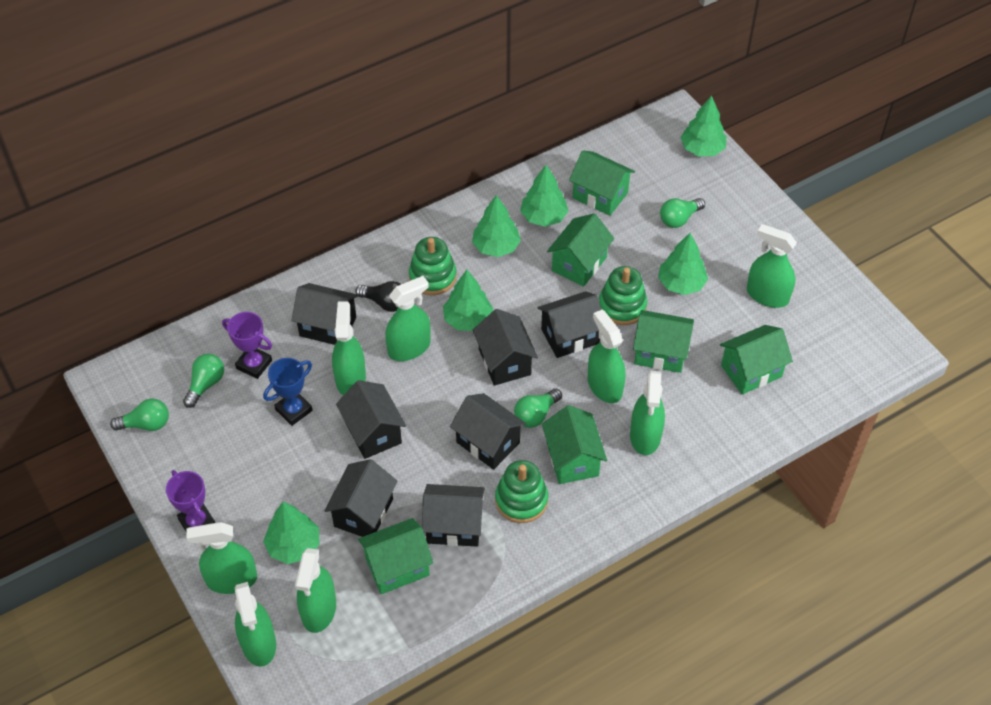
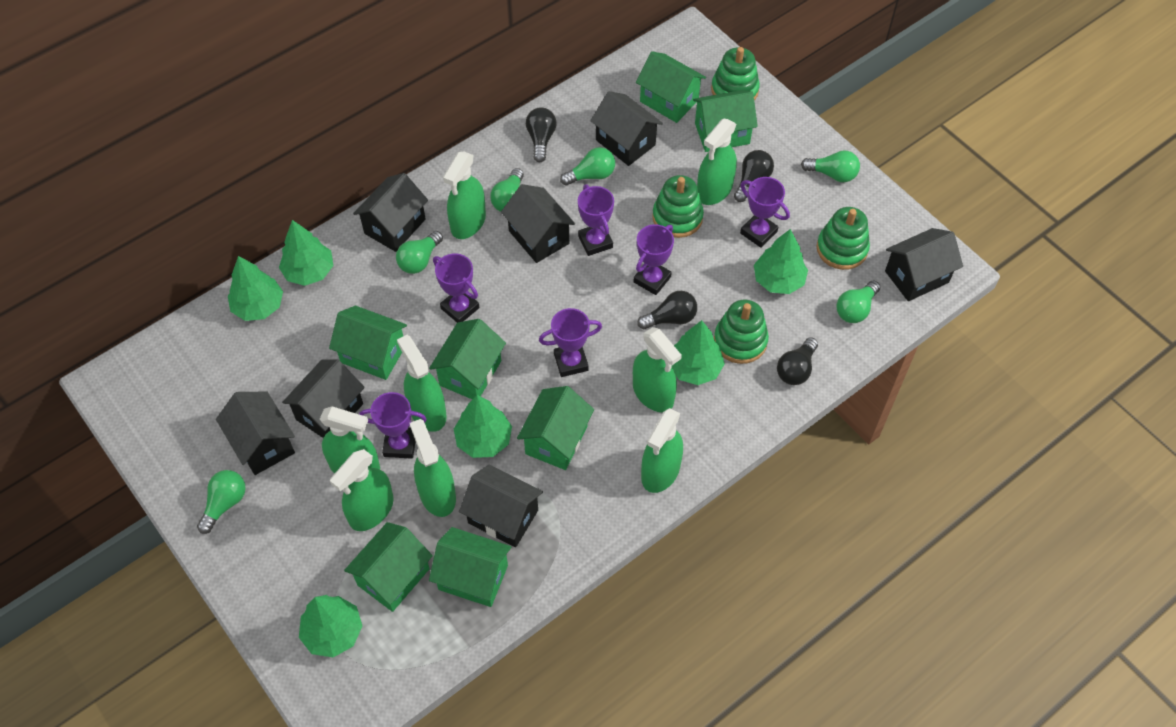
black light bulb: [355,281,401,312] = 1 -> [526,108,557,162] [637,291,697,329] [734,150,774,202] [777,337,818,385] = 4
blue trophy: [263,358,313,426] = 1 -> none = 0
green house: [358,518,433,594] [542,405,607,484] [547,213,614,287] [569,150,635,216] [633,310,694,373] [720,325,793,394] = 6 -> [329,306,407,380] [344,522,433,612] [429,319,506,399] [429,527,511,607] [517,386,594,470] [636,51,706,123] [693,90,758,152] = 7
green light bulb: [110,398,169,431] [183,354,224,408] [514,388,562,428] [660,198,705,228] = 4 -> [197,470,246,534] [396,231,443,274] [490,168,524,212] [560,147,615,186] [801,150,860,182] [837,281,880,323] = 6
green stacking toy: [409,237,457,295] [495,460,548,523] [599,266,647,325] = 3 -> [652,175,704,238] [711,47,760,101] [714,299,769,364] [817,207,870,270] = 4
purple trophy: [166,470,215,533] [222,312,272,379] = 2 -> [359,392,427,459] [433,253,480,323] [539,308,602,377] [578,184,614,256] [633,224,674,295] [740,177,790,248] = 6

